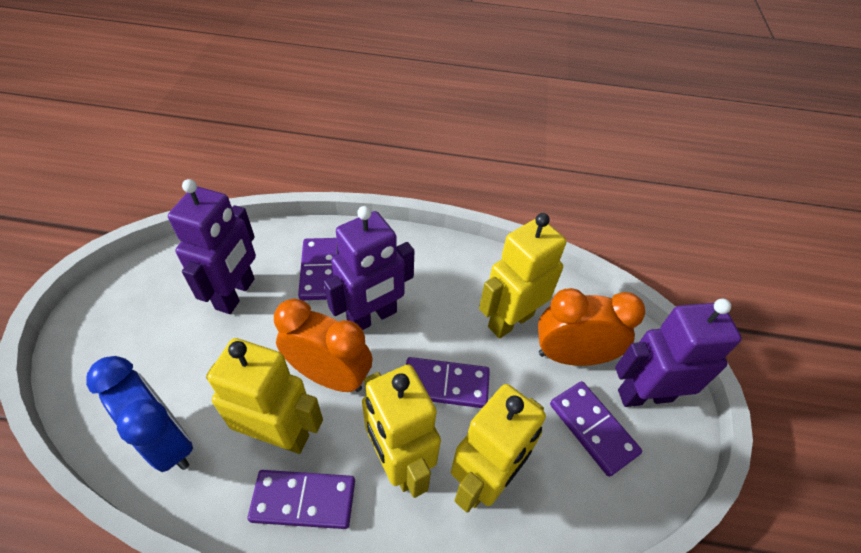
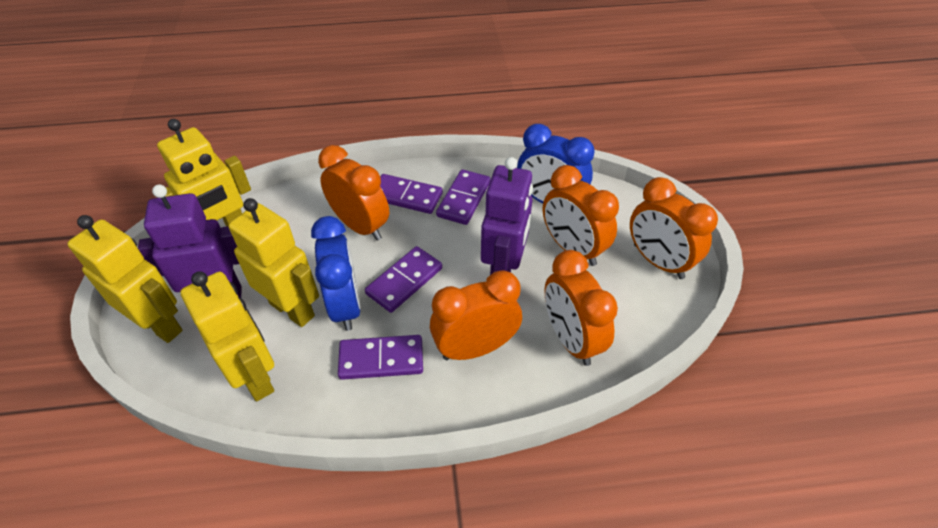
blue clock: [86,356,193,472] = 1 -> [311,216,361,331] [517,124,595,203] = 2
orange clock: [274,298,373,392] [538,288,645,366] = 2 -> [318,145,389,241] [430,270,522,360] [543,165,619,266] [544,250,618,366] [630,177,718,279] = 5
purple robot: [168,179,256,314] [324,206,414,330] [615,299,742,407] = 3 -> [138,185,242,298] [481,157,533,275] = 2

